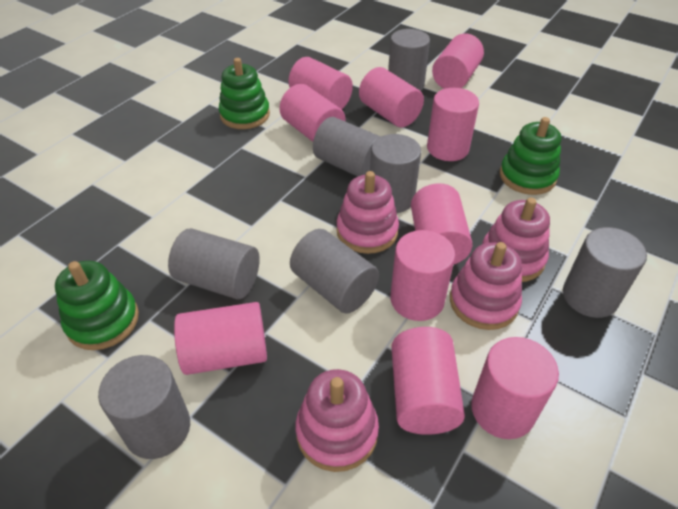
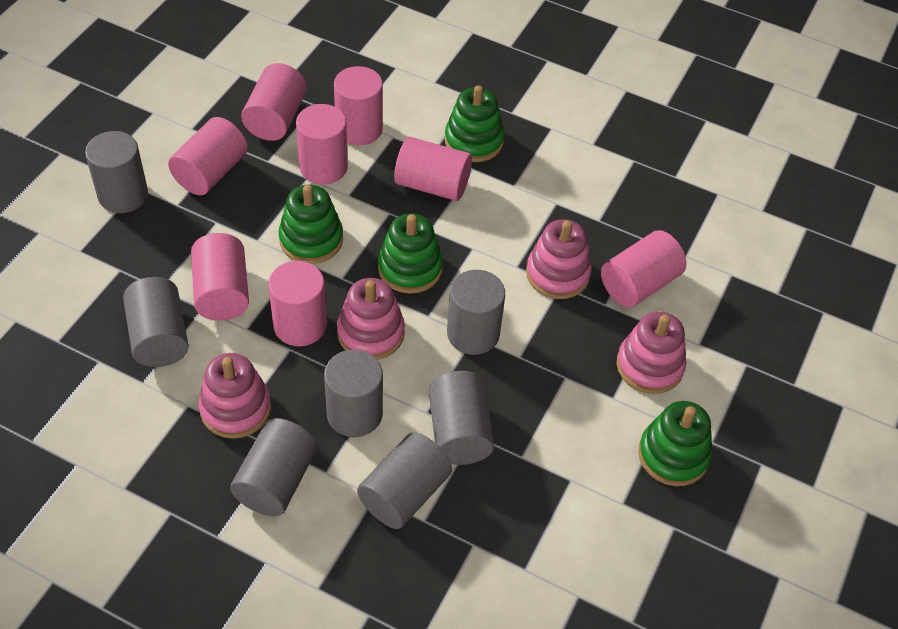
green stacking toy: [55,261,139,350] [219,58,270,129] [500,117,561,195] = 3 -> [278,185,343,264] [378,213,443,294] [445,85,504,162] [638,401,712,486] = 4
pink cylinder: [174,302,267,375] [279,84,346,142] [289,57,353,110] [359,67,424,127] [390,230,455,321] [391,327,465,435] [411,183,472,265] [427,88,479,161] [432,34,484,89] [471,337,559,439] = 10 -> [168,117,248,195] [191,233,249,321] [241,63,307,141] [268,261,327,346] [296,104,348,185] [334,66,383,145] [394,137,472,201] [601,230,686,308] = 8

